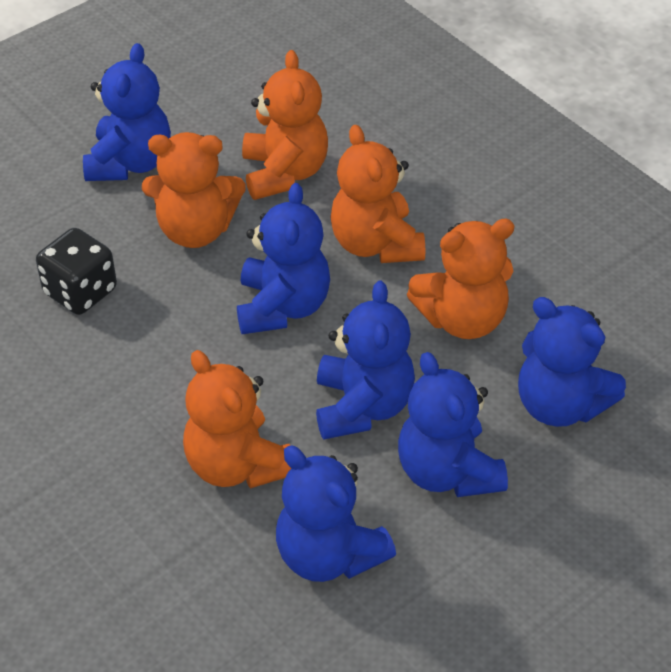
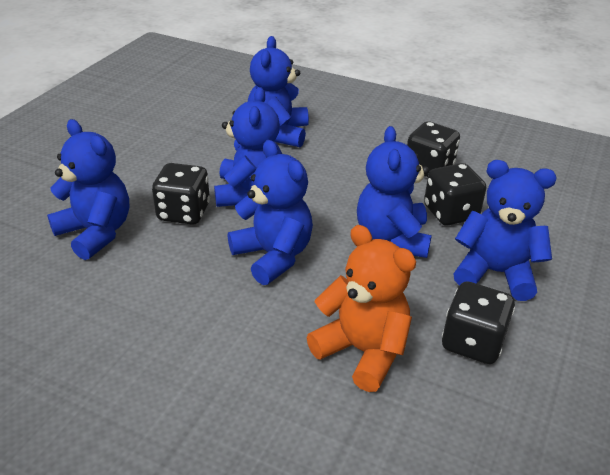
black dice: [36,228,117,315] = 1 -> [152,163,210,225] [407,121,460,177] [424,163,486,225] [442,281,515,364] = 4
orange teddy bear: [142,132,245,248] [183,350,292,489] [242,50,328,200] [330,125,425,263] [407,219,514,339] = 5 -> [307,225,416,392] = 1

